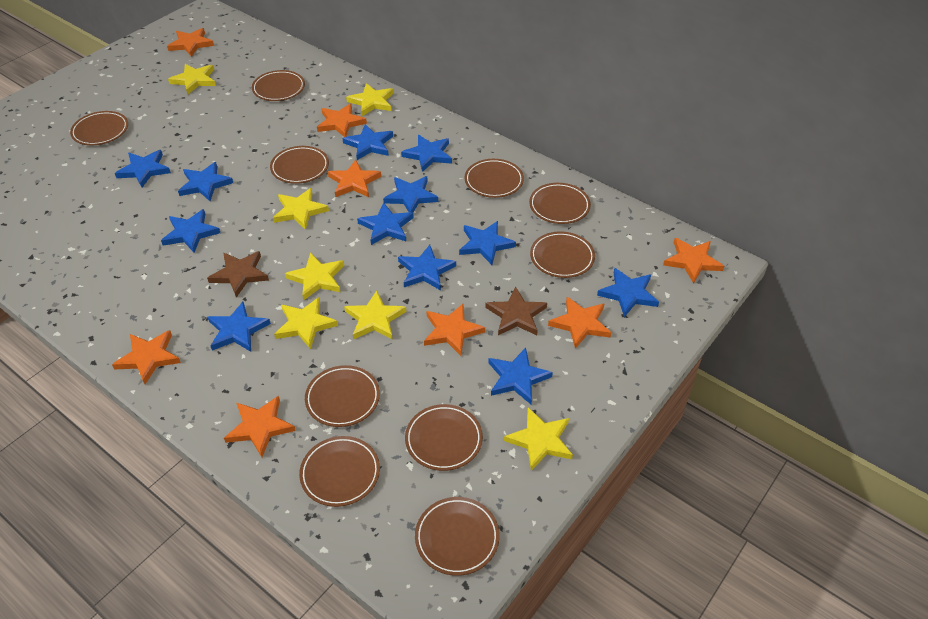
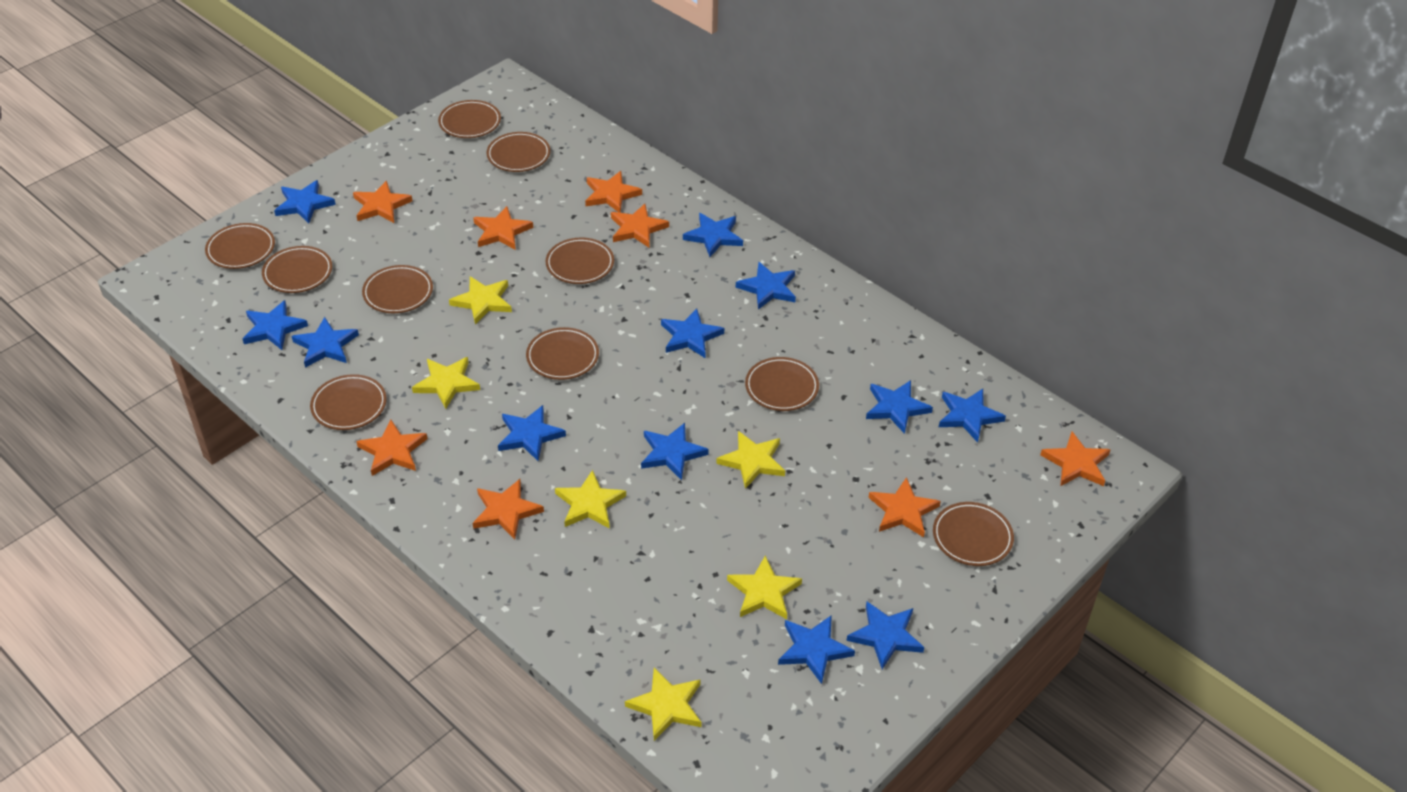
brown star: [207,251,269,298] [485,287,547,335] = 2 -> none = 0
yellow star: [168,64,216,94] [273,188,329,230] [274,297,338,349] [285,252,344,300] [344,290,406,340] [346,83,394,116] [504,408,573,471] = 7 -> [412,357,480,409] [449,276,512,324] [555,470,626,529] [625,668,701,741] [716,431,785,489] [727,556,802,619] = 6

